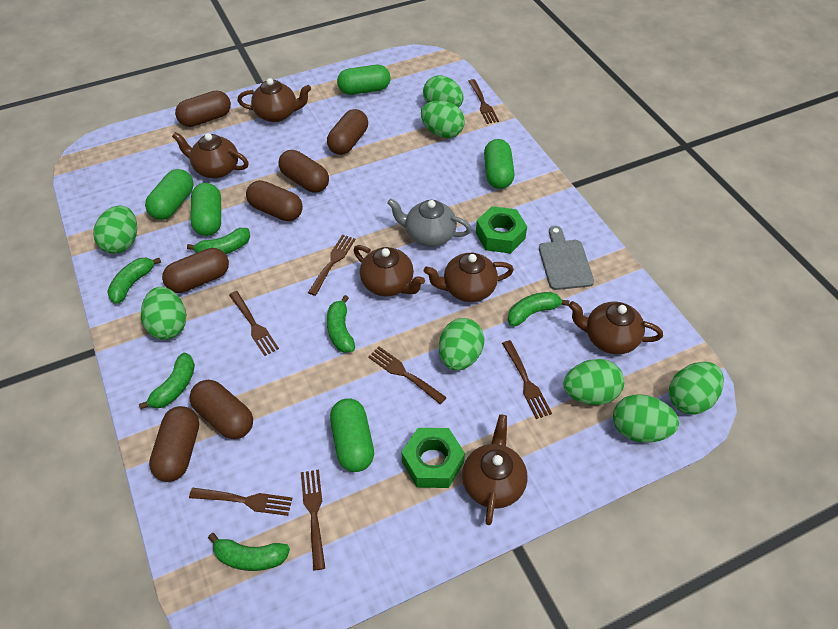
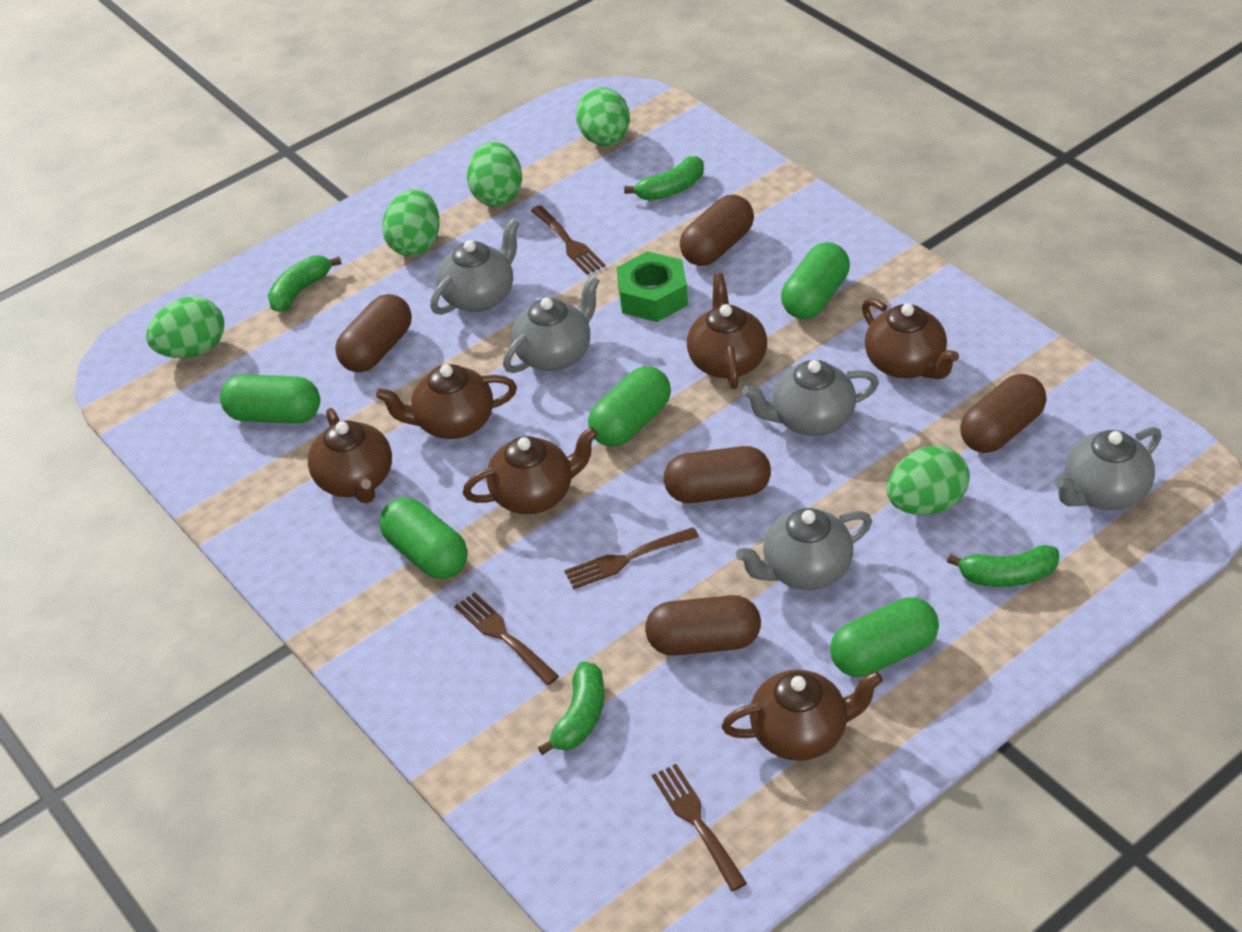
brown capsule: [149,406,199,482] [162,248,229,293] [175,90,231,127] [189,380,253,439] [246,180,303,221] [278,150,329,193] [327,109,368,155] = 7 -> [335,294,412,372] [645,595,761,656] [664,446,771,503] [680,195,754,266] [960,374,1046,453] = 5
brown fork: [189,488,292,516] [229,291,279,356] [301,469,325,571] [308,235,356,296] [368,347,447,404] [468,79,499,124] [502,340,552,419] = 7 -> [455,592,559,685] [531,205,605,275] [564,527,699,589] [652,764,747,891] = 4
green banana: [107,258,161,304] [139,353,195,409] [187,228,250,254] [208,533,290,571] [327,295,355,353] [507,292,569,327] = 6 -> [268,256,342,312] [538,661,604,755] [624,156,704,201] [947,545,1059,587] = 4
green egg: [93,205,137,254] [141,287,186,340] [421,101,465,138] [423,75,464,108] [439,318,484,371] [563,359,624,405] [613,394,679,443] [669,362,724,414] = 8 -> [146,296,224,358] [382,189,440,256] [467,142,522,207] [576,87,630,146] [887,446,970,515] = 5
green nut: [402,428,465,488] [476,206,527,254] = 2 -> [617,251,688,322] = 1
grey cutting board: [539,226,594,290] = 1 -> none = 0
grey teapot: [387,199,472,247] = 1 -> [430,218,519,315] [503,276,600,373] [736,508,872,590] [742,360,879,436] [1054,427,1161,510] = 5

